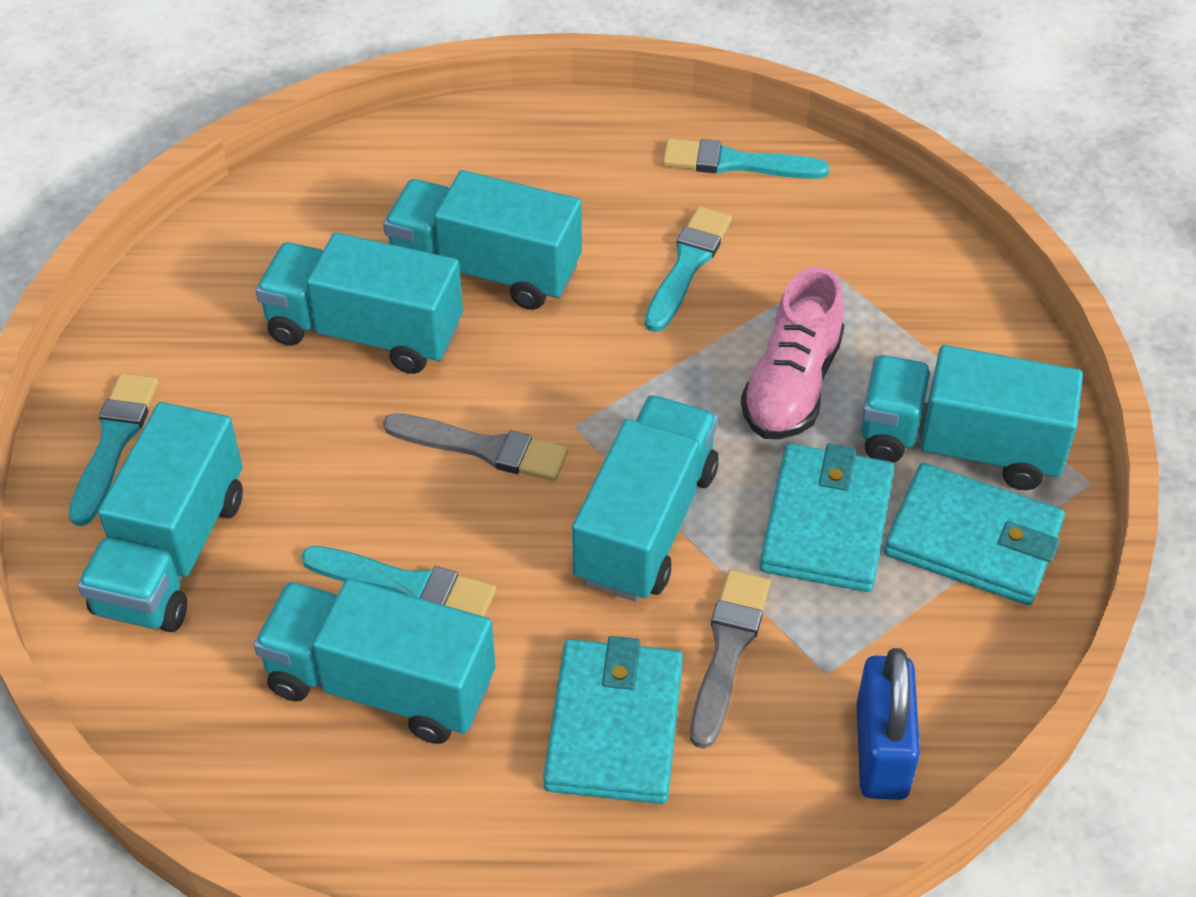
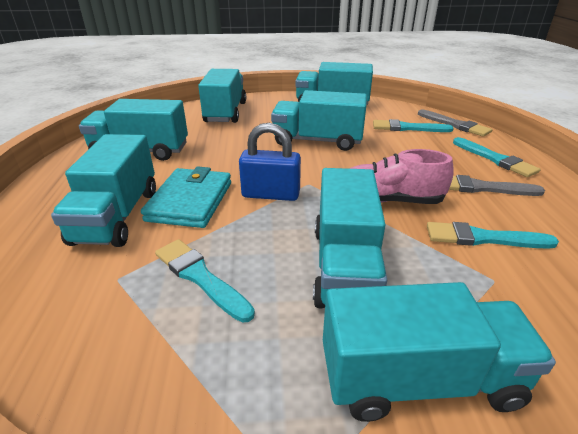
turquoise truck: [77,402,243,632] [254,579,495,744] [256,233,463,374] [383,170,582,310] [572,395,719,602] [861,345,1083,490] = 6 -> [51,134,156,247] [79,99,188,161] [198,69,246,123] [271,90,367,151] [295,62,373,105] [313,168,387,309] [323,282,556,422] = 7
turquoise wallet: [543,636,683,804] [759,443,894,592] [884,463,1065,605] = 3 -> [141,166,231,228] = 1

